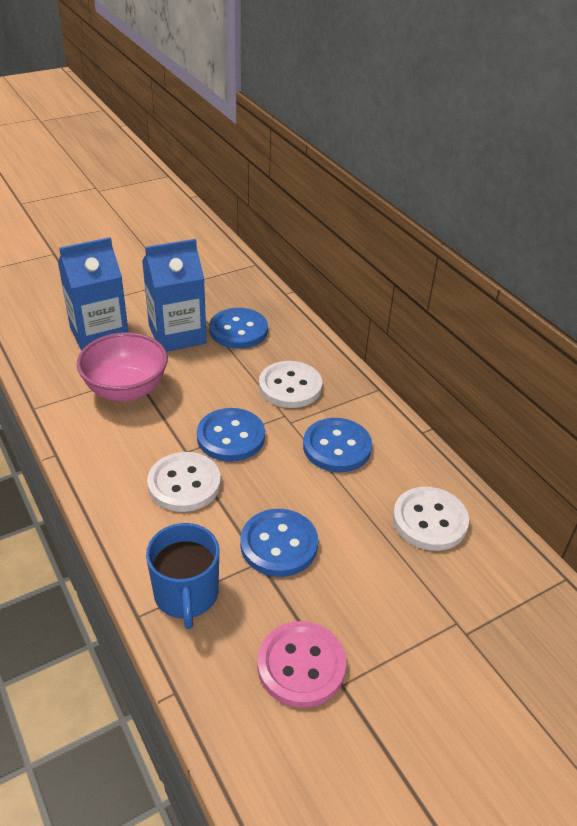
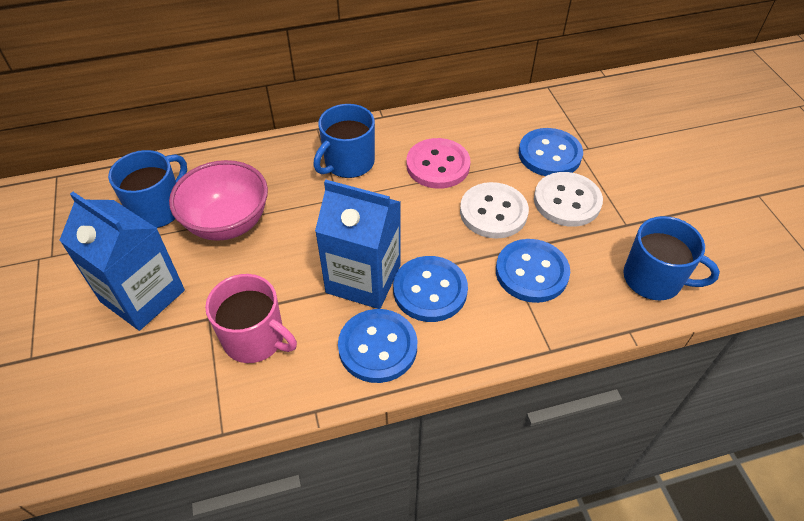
blue mug: [146,523,219,629] = 1 -> [108,150,187,228] [314,104,375,178] [623,216,720,300] = 3
pink mug: none = 0 -> [205,274,297,363] = 1
white button: [147,452,221,512] [259,361,322,408] [393,487,469,551] = 3 -> [460,182,529,239] [534,172,603,227] = 2

